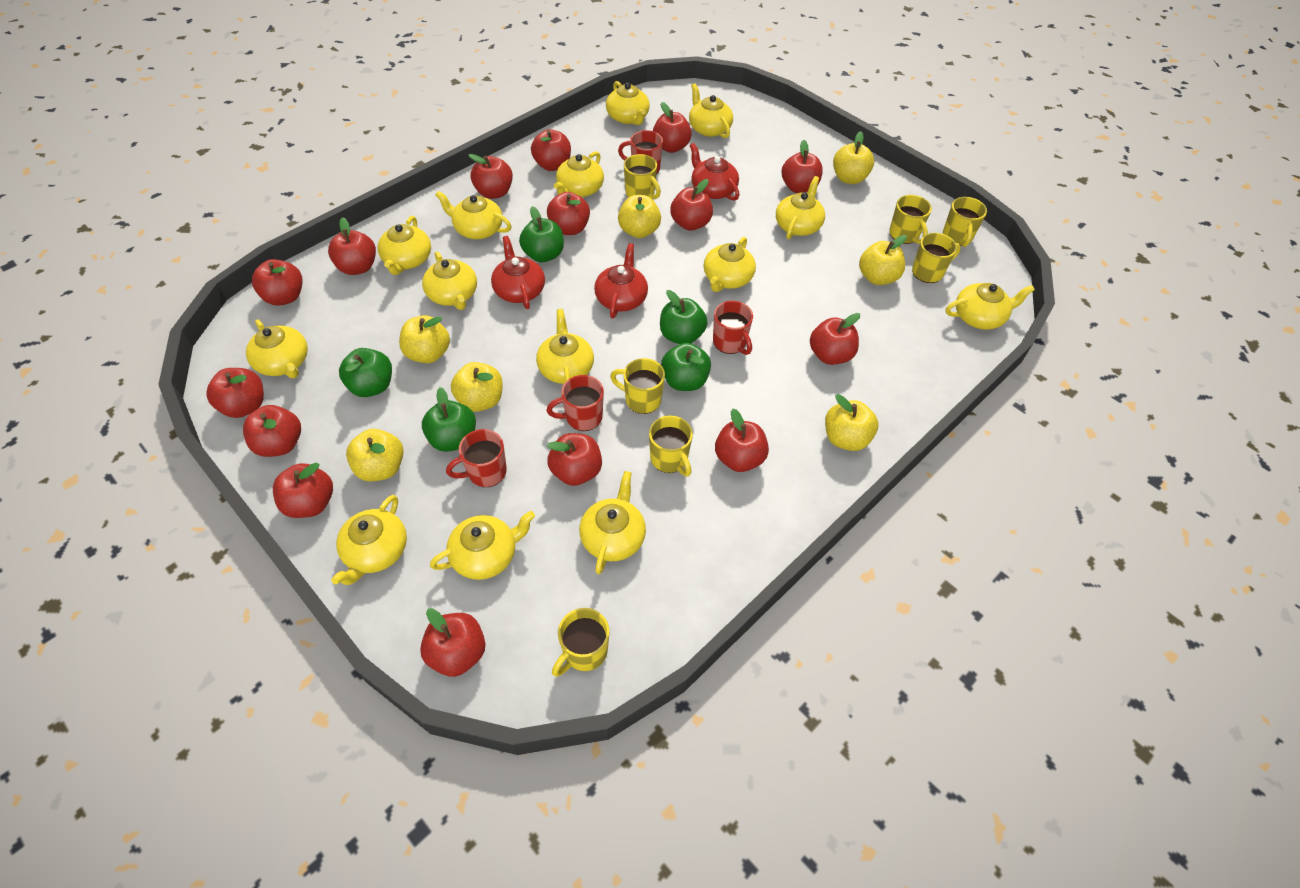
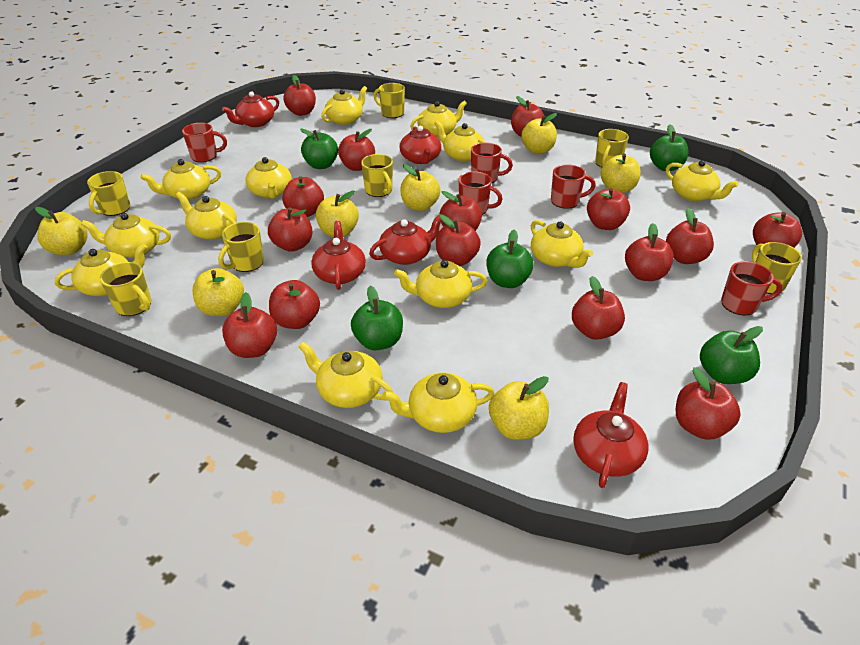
red mug: [446,429,507,487] [547,375,604,431] [618,130,663,174] [713,301,753,355] = 4 -> [182,123,227,162] [459,171,503,215] [471,142,513,183] [551,164,596,209] [721,261,783,315] = 5
red teapot: [491,236,545,309] [594,243,648,318] [690,143,740,201] = 3 -> [222,91,279,127] [311,221,366,290] [369,215,442,265] [399,126,441,164] [573,382,648,488] = 5
yellow teapot: [246,319,308,378] [331,495,407,585] [378,216,431,275] [422,251,477,310] [430,511,535,580] [435,191,512,239] [536,309,594,384] [554,151,604,197] [579,471,646,574] [606,81,650,125] [689,83,733,138] [703,237,756,292] [776,176,825,239] [945,283,1035,330] = 14 -> [55,244,147,296] [81,213,171,258] [141,159,221,200] [176,192,237,240] [245,157,292,199] [299,342,393,408] [321,86,367,125] [382,372,494,433] [394,260,487,308] [410,101,467,138] [434,120,485,162] [531,220,593,268] [666,160,739,201] = 13

